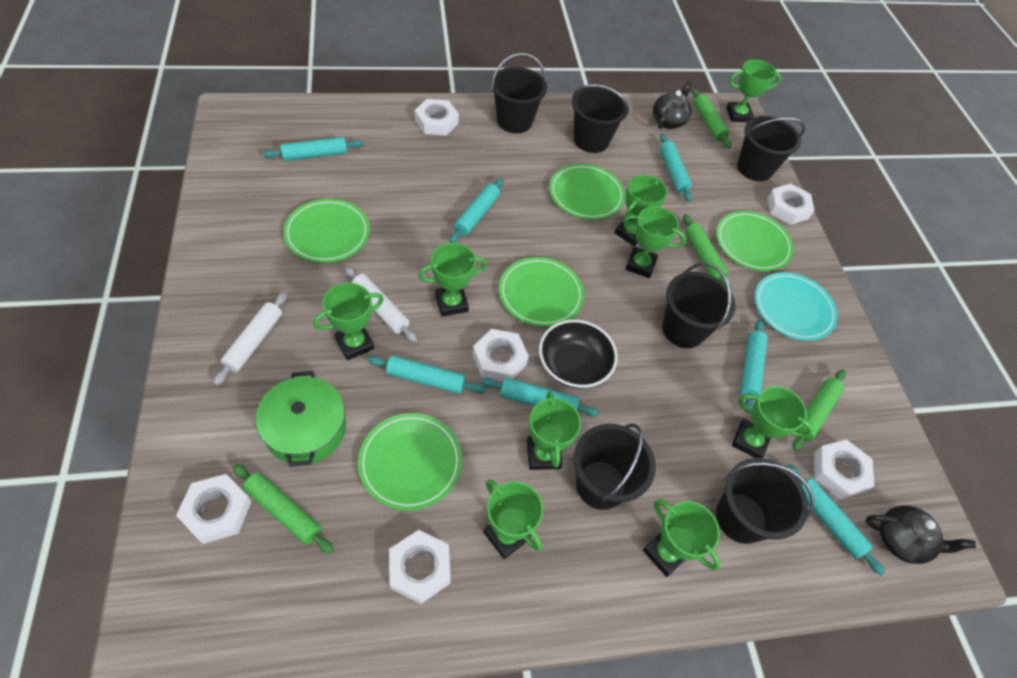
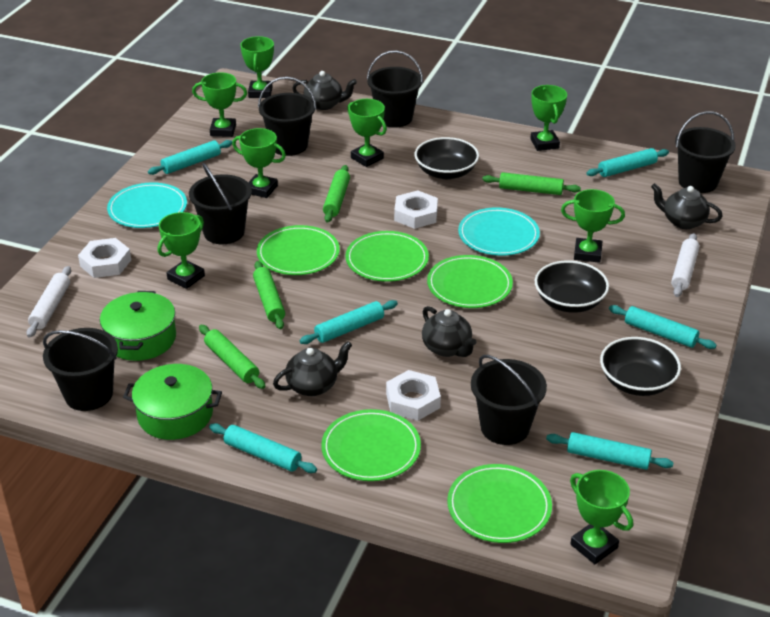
black bowl: [539,320,618,388] = 1 -> [415,137,479,179] [535,260,609,313] [600,337,681,396] = 3
black teapot: [653,81,692,129] [866,505,976,564] = 2 -> [273,341,352,396] [292,71,357,110] [422,306,476,357] [651,183,722,229] = 4
green pot: [256,371,346,467] = 1 -> [100,291,176,361] [123,364,222,440] = 2
green trophy: [313,283,384,360] [418,243,487,317] [484,479,543,559] [527,392,581,470] [615,175,667,246] [623,206,686,278] [643,499,721,577] [726,59,781,122] [732,386,814,458] = 9 -> [158,212,205,289] [192,72,247,137] [232,128,286,198] [240,36,274,98] [347,99,387,167] [530,85,567,151] [561,189,625,263] [570,470,633,564] = 8
turquoise plate: [755,272,838,341] = 1 -> [107,182,187,228] [458,208,540,256] = 2
turquoise rolling pin: [263,137,364,161] [367,355,485,394] [449,178,504,243] [481,377,599,416] [660,134,692,201] [740,320,768,413] [785,464,885,576] = 7 -> [148,140,232,175] [209,423,317,473] [300,300,398,344] [546,432,674,470] [586,148,669,177] [609,305,717,349] = 6
white nut: [176,474,252,544] [389,530,451,604] [414,99,459,136] [472,329,529,381] [768,184,815,225] [814,439,874,499] = 6 -> [78,238,131,278] [386,370,441,421] [394,190,438,229] = 3

